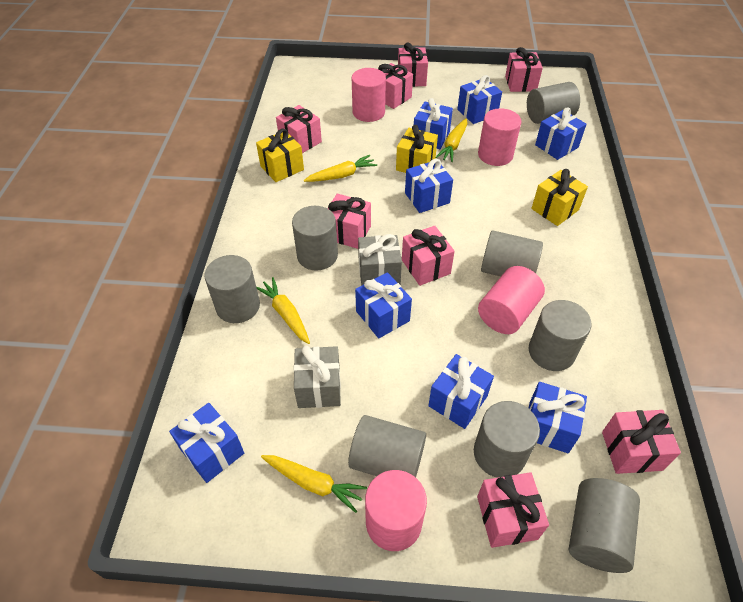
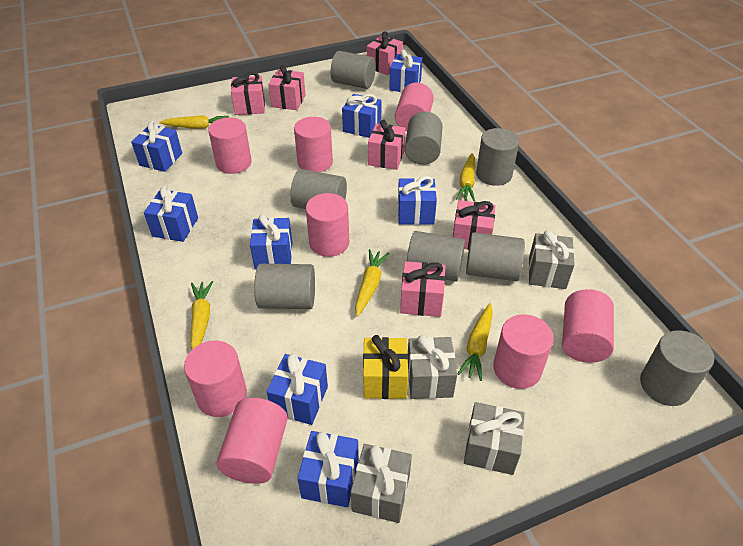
grey gift: [294,346,341,408] [358,234,402,286] = 2 -> [351,444,412,523] [408,335,457,399] [464,402,525,475] [528,230,575,289] = 4
pink cylinder: [352,68,386,122] [365,470,427,551] [478,108,521,166] [478,266,545,334] = 4 -> [184,341,247,417] [208,117,252,174] [216,398,288,484] [294,117,333,172] [306,193,349,257] [395,82,434,131] [493,314,554,389] [562,289,614,363] = 8
pink gift: [276,105,322,153] [327,193,371,249] [378,63,413,109] [398,43,428,87] [402,226,455,286] [477,472,549,548] [505,47,543,92] [602,410,681,474] = 8 -> [231,72,265,115] [268,65,306,110] [367,31,403,75] [368,120,406,170] [400,261,445,317] [453,200,495,250] = 6
yellow carrot: [256,277,310,344] [261,455,367,513] [304,155,377,182] [435,118,467,162] = 4 -> [159,115,229,129] [191,281,213,349] [355,249,389,317] [456,153,475,202] [457,303,493,381] = 5
yellow gift: [256,129,304,182] [396,125,438,173] [531,169,588,226] = 3 -> [363,335,408,399] = 1

